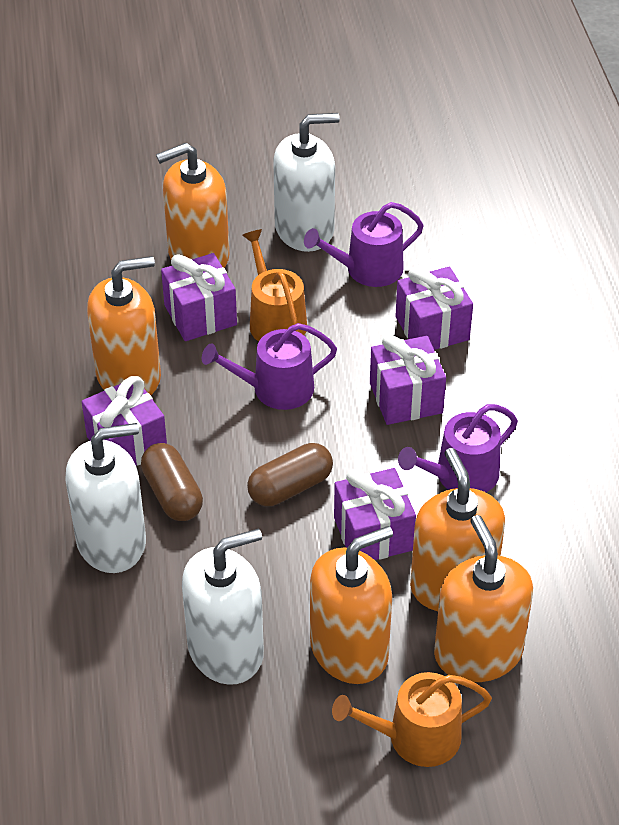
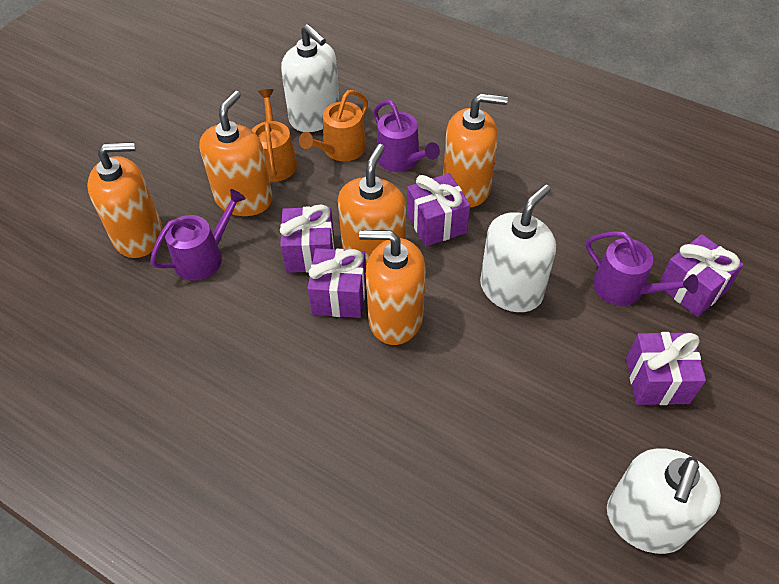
brown capsule: [141,443,203,521] [247,443,333,506] = 2 -> none = 0

